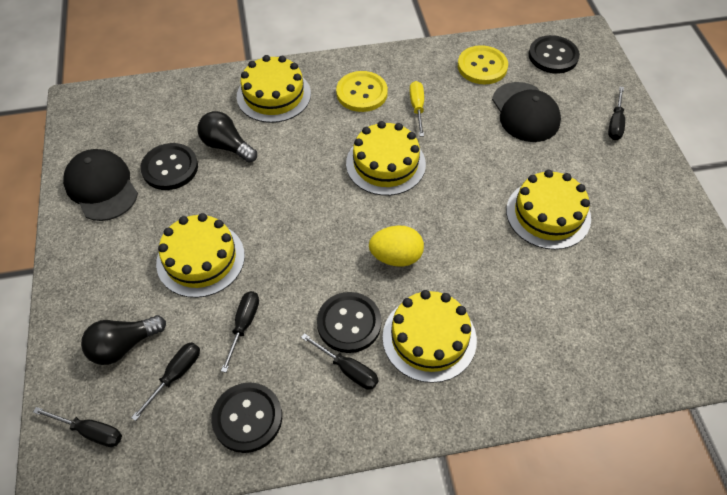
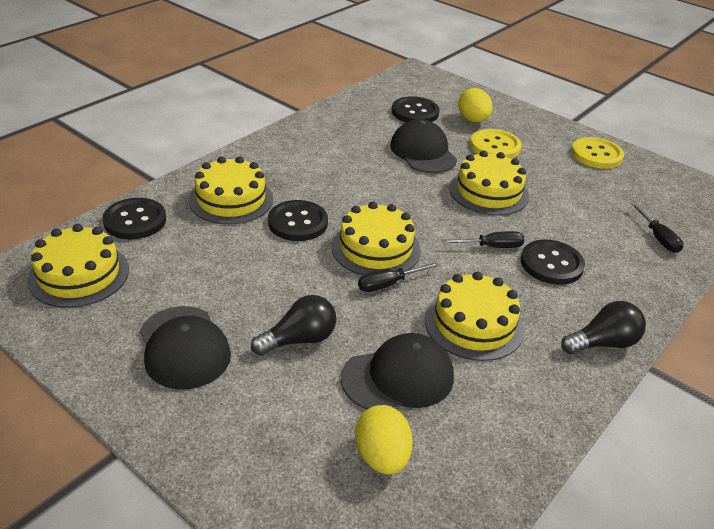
black cap: [63,149,138,221] [492,82,561,142] = 2 -> [140,306,231,389] [341,333,454,410] [390,119,457,173] = 3
black screwdriver: [33,407,122,447] [131,342,200,421] [221,291,259,373] [301,333,378,390] [608,87,625,140] = 5 -> [358,262,440,292] [442,231,525,248] [630,202,683,253] = 3
yellow egg: [369,225,424,267] = 1 -> [355,405,413,475] [458,88,493,122] = 2
yellow screwdriver: [410,81,424,137] = 1 -> none = 0

